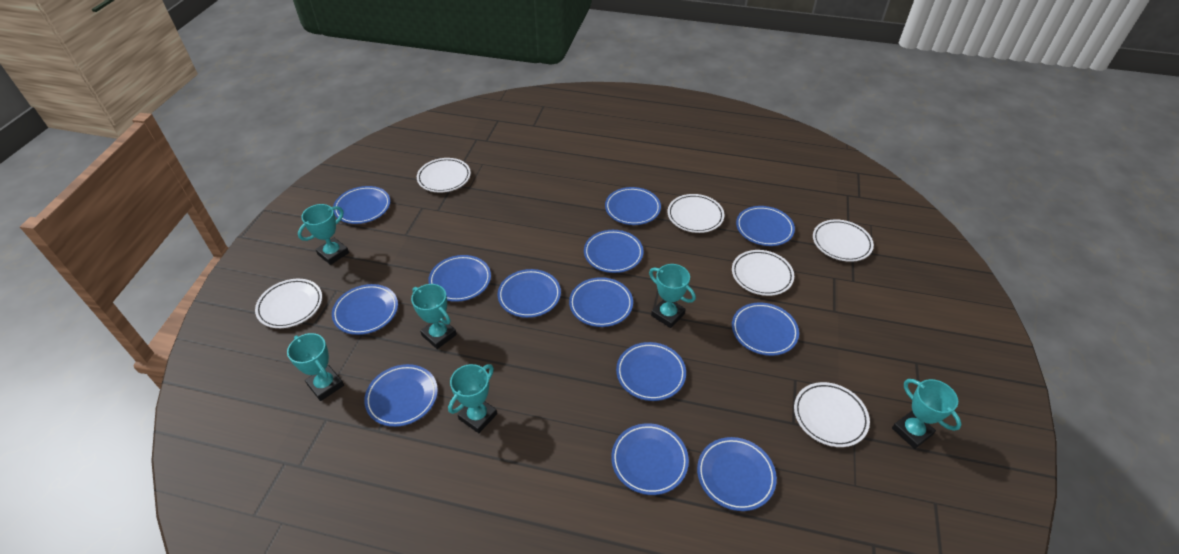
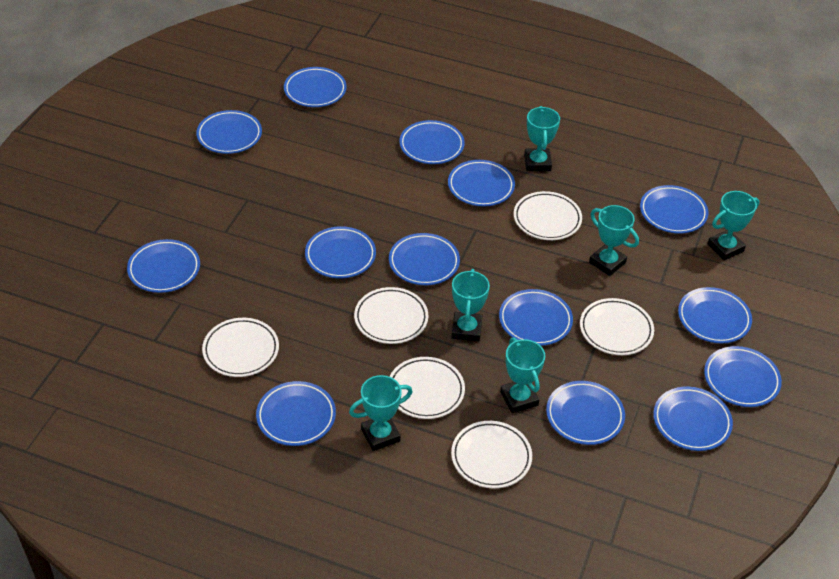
blue plate: [332,284,398,335] [333,186,390,224] [364,364,438,427] [428,255,491,302] [498,269,561,318] [569,277,633,327] [584,230,644,273] [605,187,661,225] [611,423,689,495] [616,342,686,401] [697,437,777,511] [732,303,799,356] [736,206,795,246] = 13 -> [127,239,200,293] [196,110,262,154] [256,381,336,446] [284,67,347,107] [305,226,376,278] [389,233,460,285] [399,120,465,164] [448,160,515,206] [499,289,573,346] [546,381,625,445] [640,185,708,234] [653,387,733,451] [678,287,752,343] [704,346,782,407] = 14

